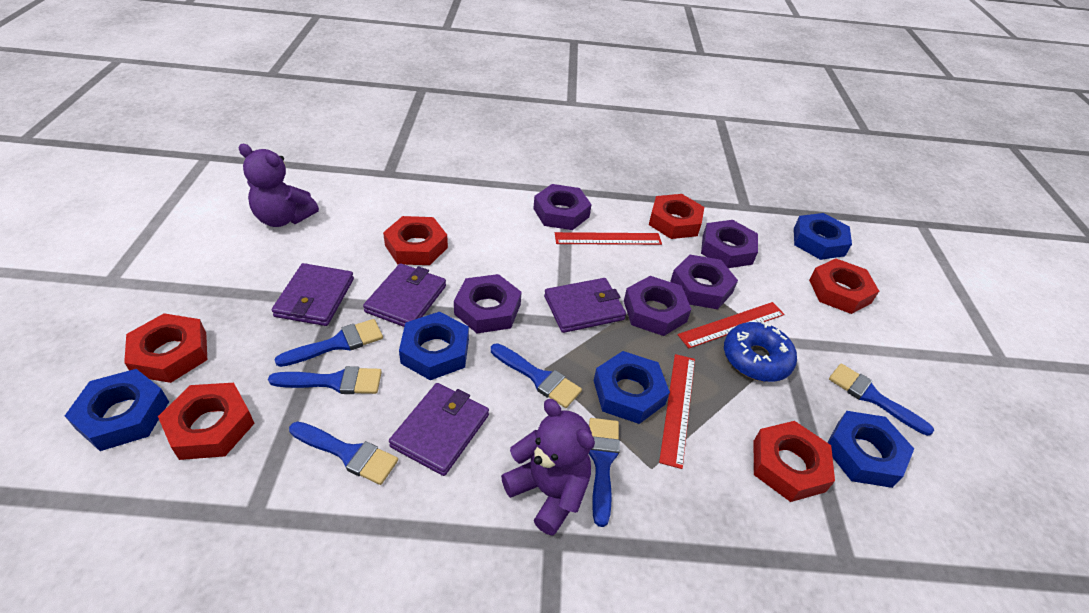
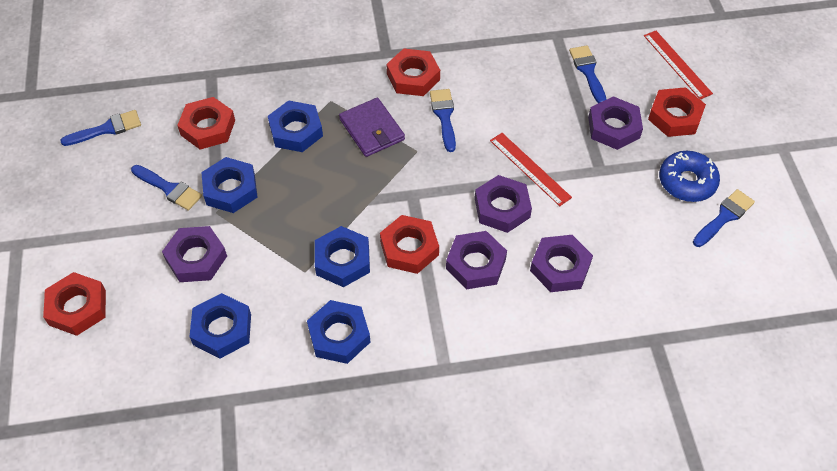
blue brush: [268,366,382,394] [274,319,383,367] [289,421,398,485] [491,343,582,408] [589,418,620,527] [829,364,934,436] = 6 -> [60,110,141,146] [131,165,202,211] [430,89,456,152] [569,45,606,103] [693,189,755,247] = 5
purple teddy bear: [238,144,319,227] [501,399,595,536] = 2 -> none = 0
purple wallet: [272,263,354,326] [363,263,446,327] [389,383,489,476] [544,278,626,333] = 4 -> [339,98,405,157] = 1
red nut: [124,313,207,383] [158,383,255,460] [383,216,448,265] [649,194,704,239] [754,421,835,502] [809,258,879,314] = 6 -> [43,272,106,336] [177,97,235,150] [380,215,439,274] [386,49,440,96] [648,87,706,137] = 5
red ruler: [555,232,662,245] [659,354,695,469] [678,302,785,349] = 3 -> [490,133,572,206] [644,31,713,100] = 2

